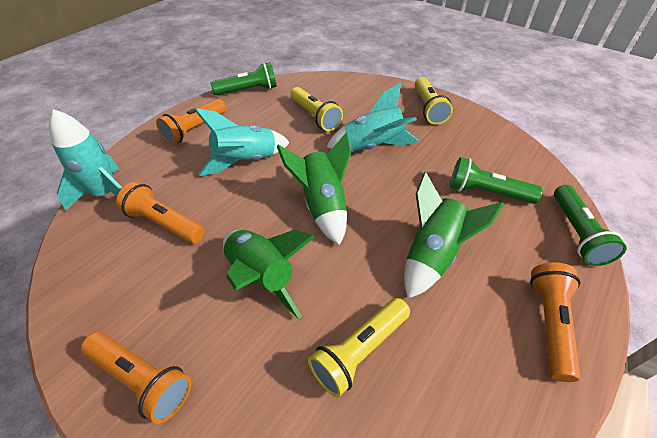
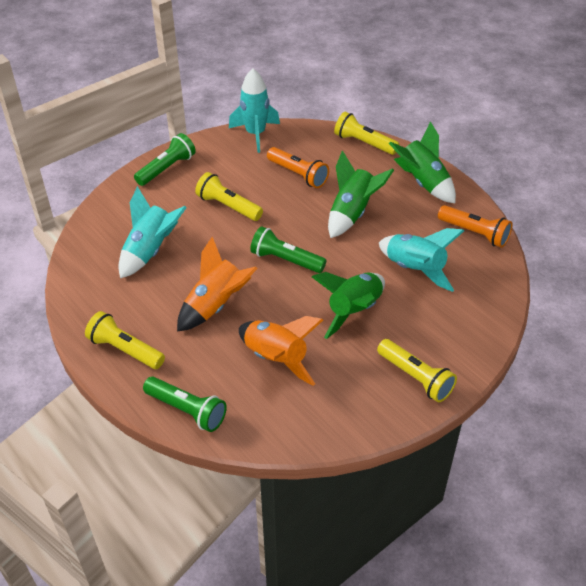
orange flashlight: [81,332,191,424] [116,182,205,244] [156,99,226,145] [530,262,581,382] = 4 -> [267,147,329,188] [438,205,513,248] = 2
orange rocket: none = 0 -> [177,237,258,332] [239,316,323,386] = 2
yellow flashlight: [290,87,343,131] [308,298,410,398] [415,77,453,125] = 3 -> [85,311,165,369] [195,172,263,221] [334,112,399,155] [377,339,457,402] = 4

